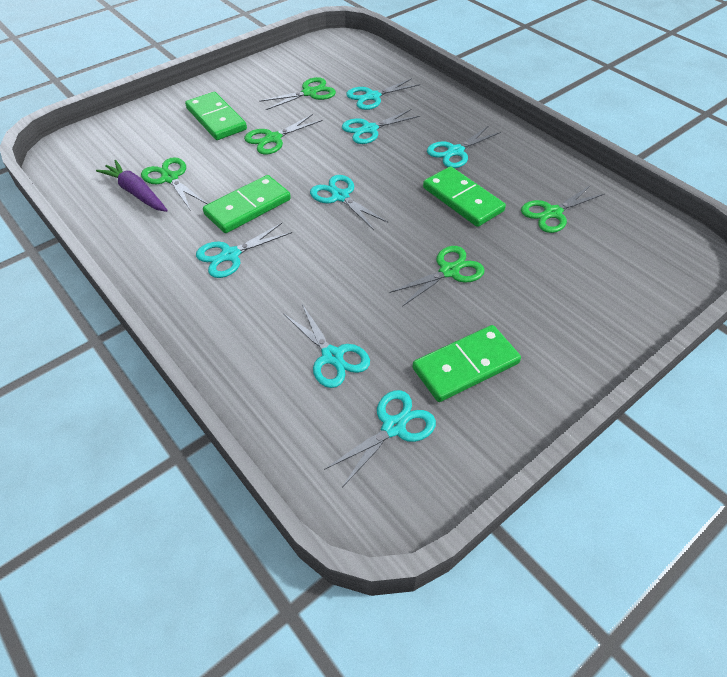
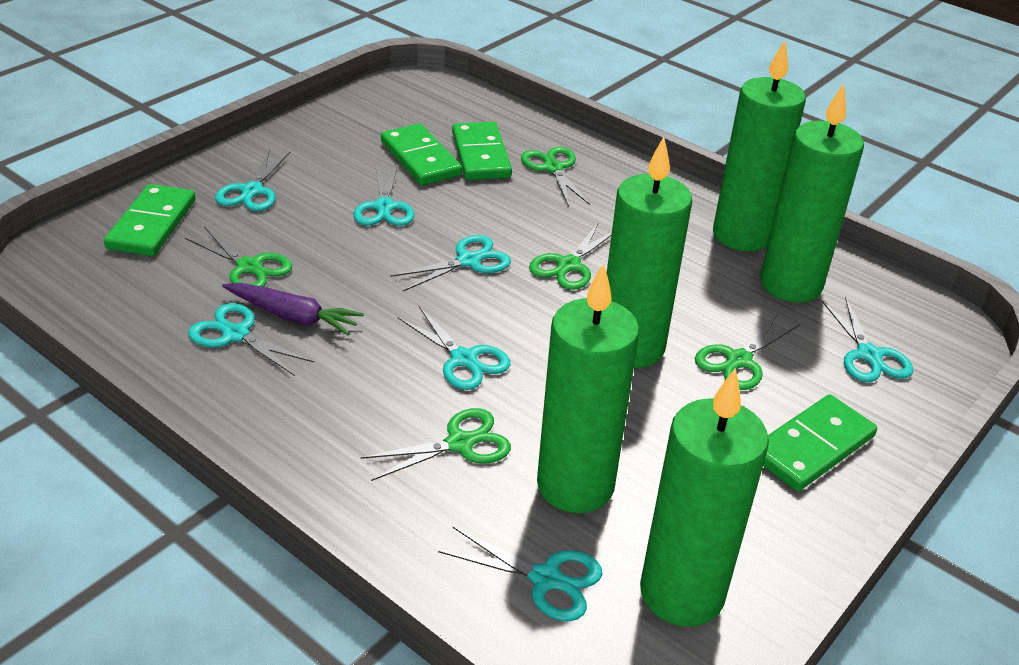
green candle: none = 0 -> [537,263,640,513] [607,137,692,368] [640,368,769,627] [713,40,806,251] [760,84,864,302] = 5

